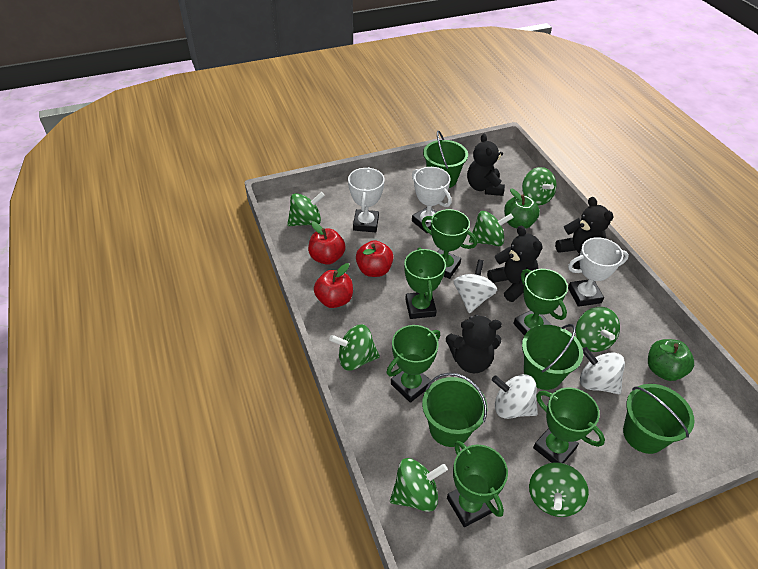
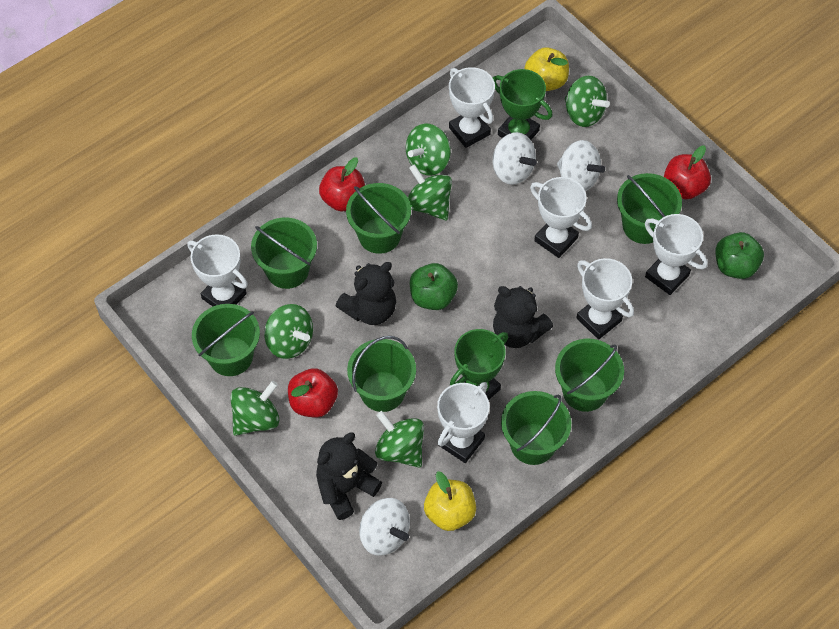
black teddy bear: [446,315,502,373] [467,134,505,196] [487,226,543,302] [555,197,614,269] = 4 -> [316,432,382,520] [336,262,396,325] [493,286,553,348] = 3
green bucket: [422,373,487,447] [423,130,468,188] [522,324,583,390] [623,384,695,454] = 4 -> [192,304,260,376] [251,218,317,289] [346,183,411,254] [347,336,416,412] [501,391,571,465] [555,339,624,412] [617,173,682,244] = 7
green spinning top: [287,192,325,226] [329,324,380,371] [390,458,448,512] [469,211,514,246] [522,167,557,206] [529,462,589,517] [576,307,620,352] = 7 -> [230,381,279,436] [264,304,313,359] [375,411,424,468] [406,123,451,176] [408,164,452,220] [565,76,610,127] = 6
green trophy: [387,325,440,403] [404,248,446,319] [421,209,477,279] [447,441,508,527] [513,269,568,336] [533,388,605,463] = 6 -> [450,329,508,400] [493,69,552,140] = 2
white trophy: [348,167,385,232] [412,167,452,233] [568,237,629,307] = 3 -> [187,234,248,306] [437,382,489,463] [449,67,495,148] [530,177,592,258] [576,258,634,339] [645,214,708,295] = 6
yellow apple: none = 0 -> [424,471,476,531] [524,47,569,91] = 2

